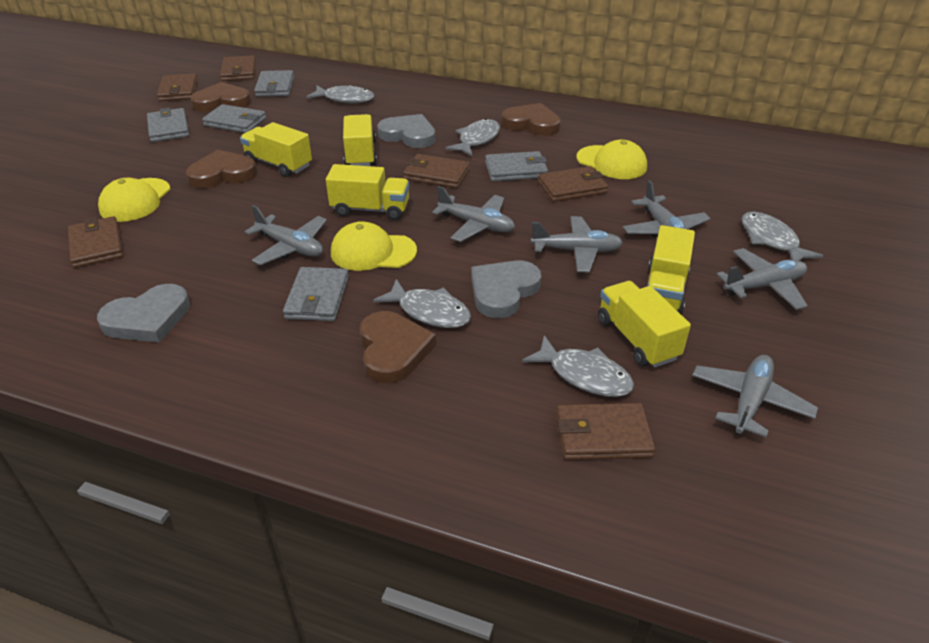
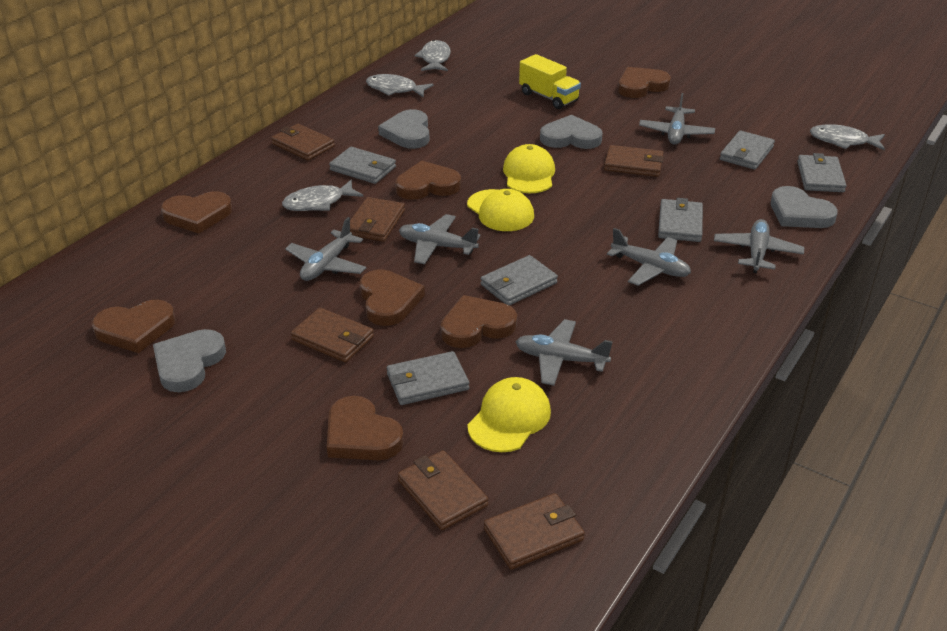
brown heart: [186,150,257,188] [190,82,251,112] [360,311,436,383] [501,103,561,136] = 4 -> [92,300,175,353] [161,191,232,234] [327,396,404,460] [360,269,425,326] [395,161,461,200] [441,295,517,348] [618,67,671,98] = 7
grey fish: [306,85,374,103] [373,279,471,328] [445,118,500,156] [522,335,634,397] [742,212,823,261] = 5 -> [282,180,363,211] [366,74,434,98] [415,40,451,71] [810,124,885,150] = 4
grey heart: [97,284,190,343] [377,114,435,148] [471,260,541,318] = 3 -> [153,329,226,392] [378,109,430,149] [540,115,603,149] [771,186,838,228] = 4
grey wallet: [147,108,189,142] [202,104,266,133] [254,70,294,97] [283,267,349,321] [485,151,548,181] = 5 -> [329,147,396,184] [387,351,469,405] [481,255,558,306] [658,198,703,242] [720,131,775,170] [797,153,847,192] = 6
yellow truck: [240,122,312,177] [326,164,410,220] [343,114,377,166] [598,281,691,367] [648,225,695,314] = 5 -> [519,54,581,109] = 1

